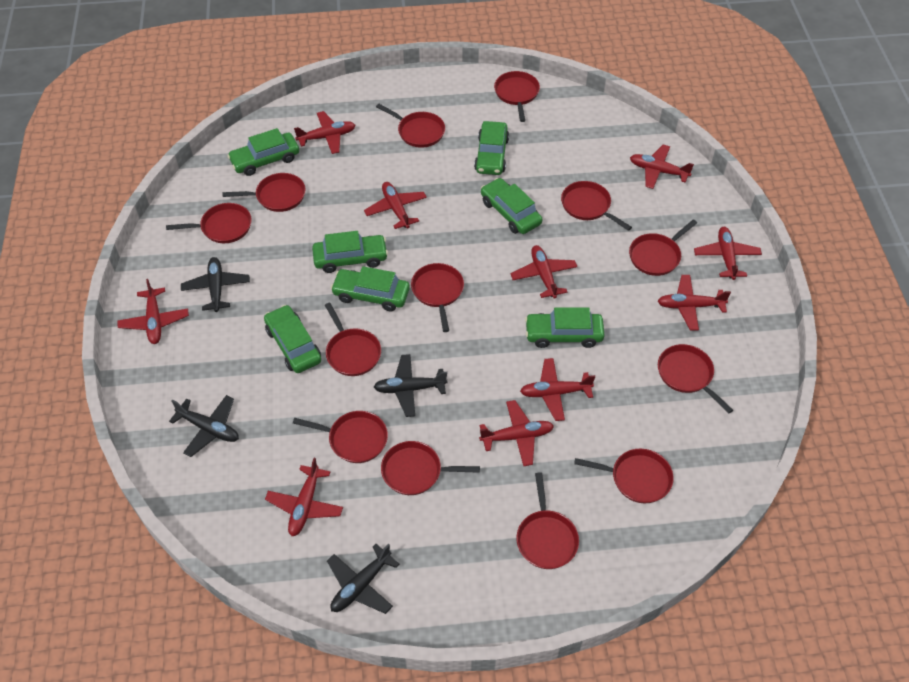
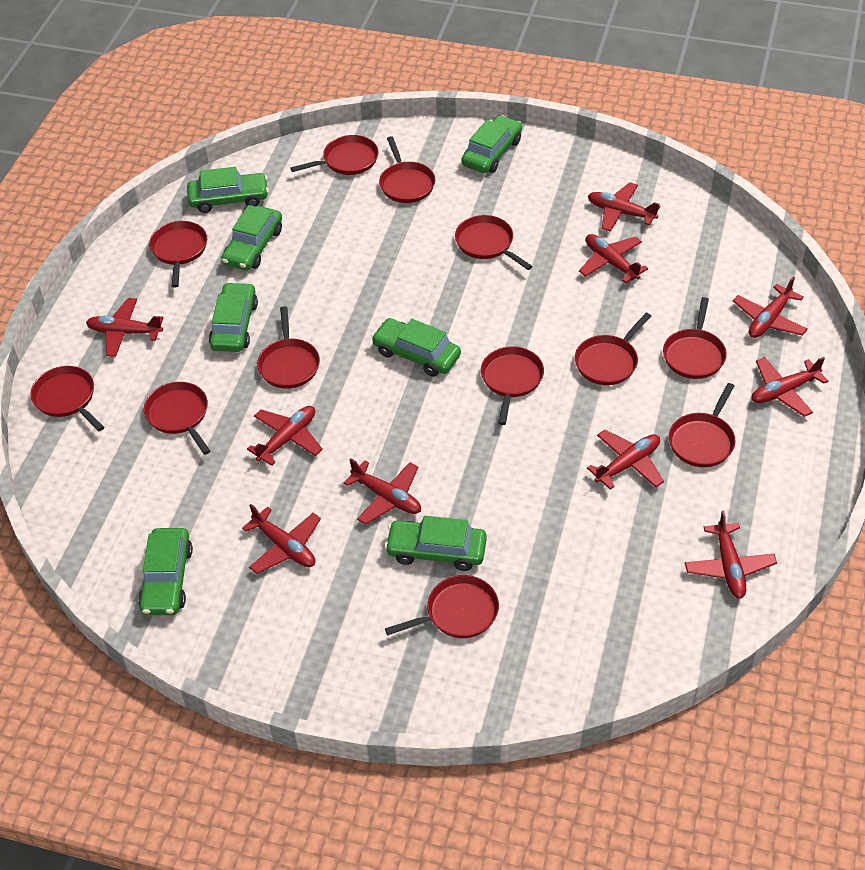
black plane: [169,395,239,457] [181,257,250,312] [327,544,399,614] [374,354,448,417] = 4 -> none = 0
red pan: [166,203,251,243] [222,173,305,212] [293,411,388,463] [325,303,381,376] [376,104,445,148] [381,441,480,495] [411,263,464,332] [494,71,540,122] [516,473,579,569] [561,181,632,231] [574,449,674,503] [629,219,697,276] [658,344,733,414] = 13 -> [30,366,104,431] [144,382,210,455] [149,221,207,288] [257,306,320,389] [291,135,378,175] [379,136,435,203] [385,575,499,638] [455,215,533,270] [481,346,544,425] [575,313,651,385] [663,297,727,379] [669,383,736,467] = 12

